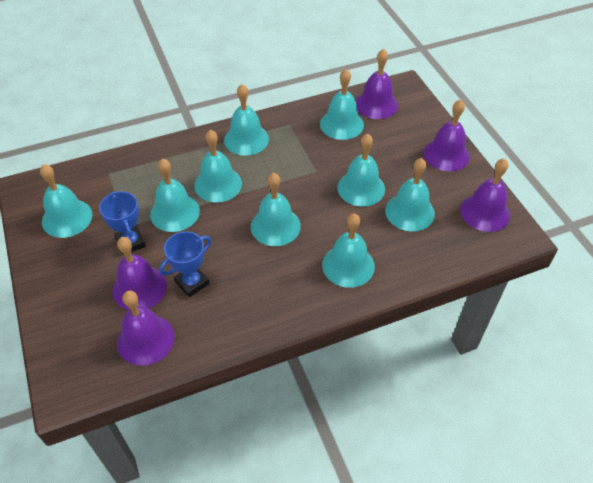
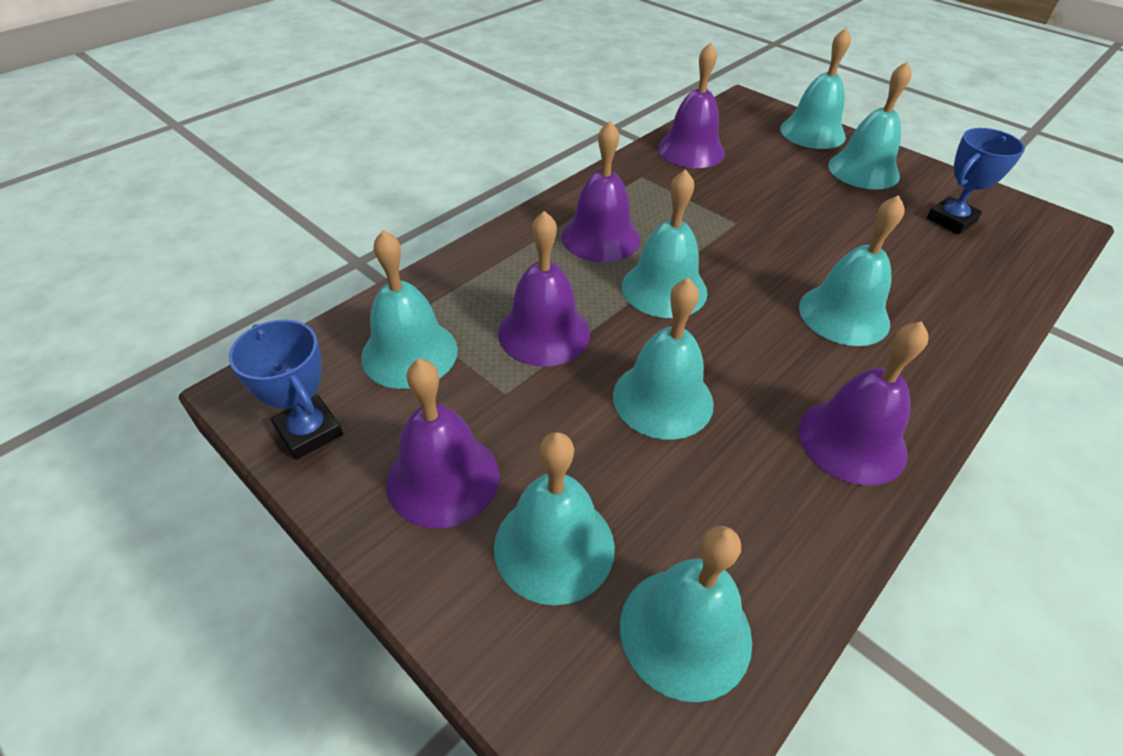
turquoise bell: [40,164,93,238] [150,158,200,232] [194,130,242,203] [224,84,269,156] [251,173,301,246] [320,69,364,140] [322,213,375,288] [337,134,385,207] [385,158,435,231] = 9 -> [361,230,458,389] [494,432,615,605] [613,278,714,440] [620,526,752,702] [622,169,708,318] [780,27,851,149] [799,195,905,346] [828,61,912,190] = 8

